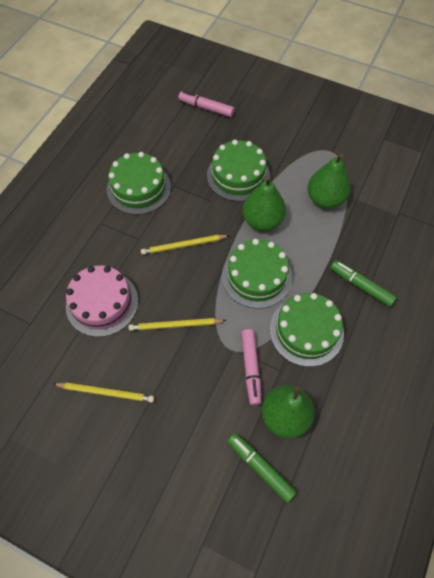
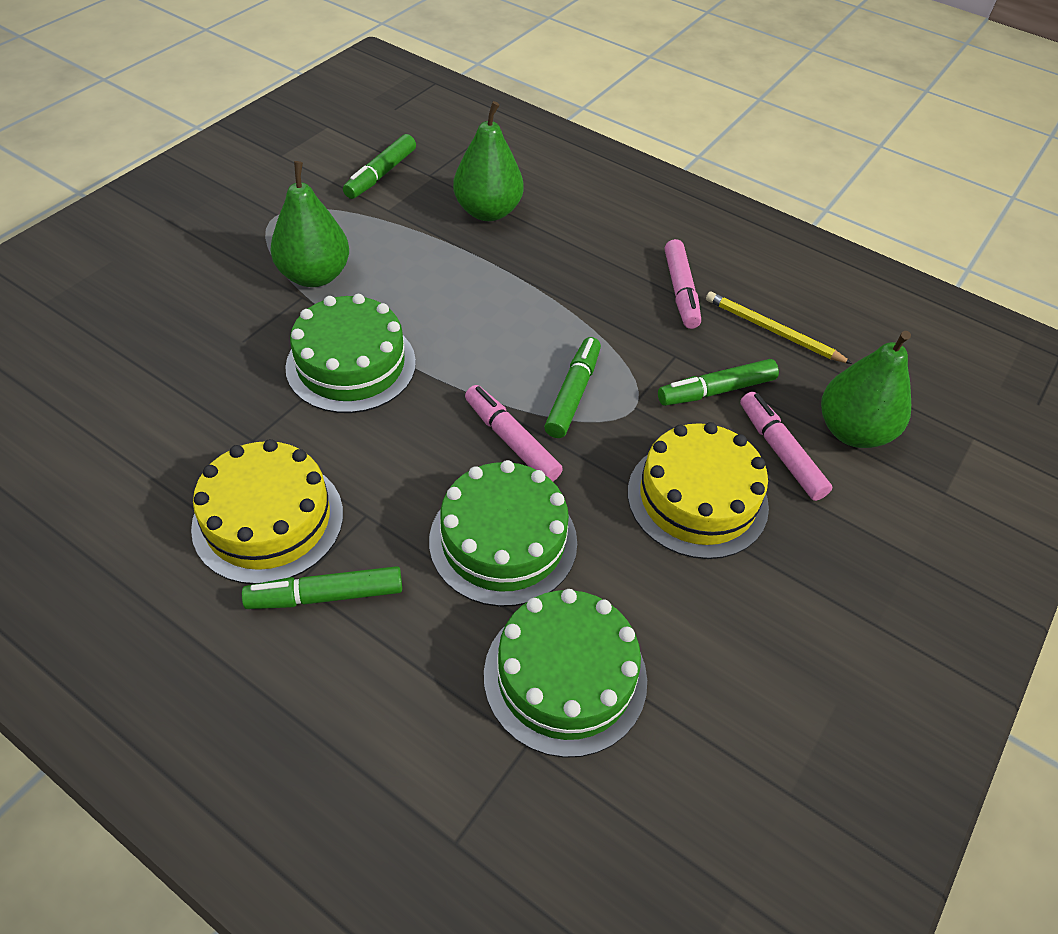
green cake: [107,152,171,215] [207,140,270,201] [222,239,292,309] [270,293,344,367] = 4 -> [285,294,416,413] [429,460,577,607] [484,589,647,758] = 3
green marker: [227,433,297,503] [330,260,397,307] = 2 -> [242,566,402,609] [343,134,416,199] [544,337,601,438] [658,359,779,406] = 4
pink cake: [66,265,138,337] = 1 -> none = 0
pink marker: [178,91,234,117] [241,329,261,405] = 2 -> [465,385,563,481] [665,239,701,329] [740,392,832,501] = 3
yellow cake: none = 0 -> [191,439,343,584] [628,422,769,559] = 2
yellow pencil: [53,383,154,403] [129,318,227,331] [141,235,230,255] = 3 -> [706,292,853,364] = 1

